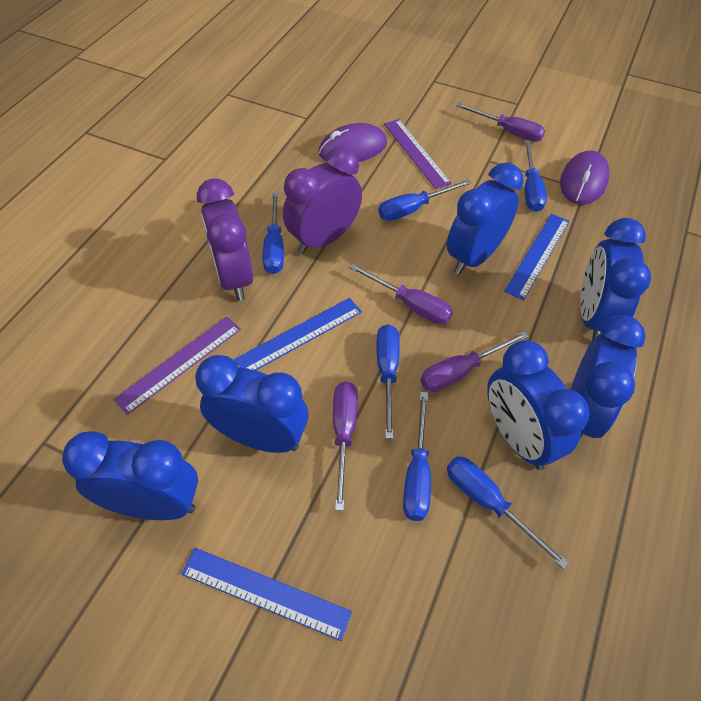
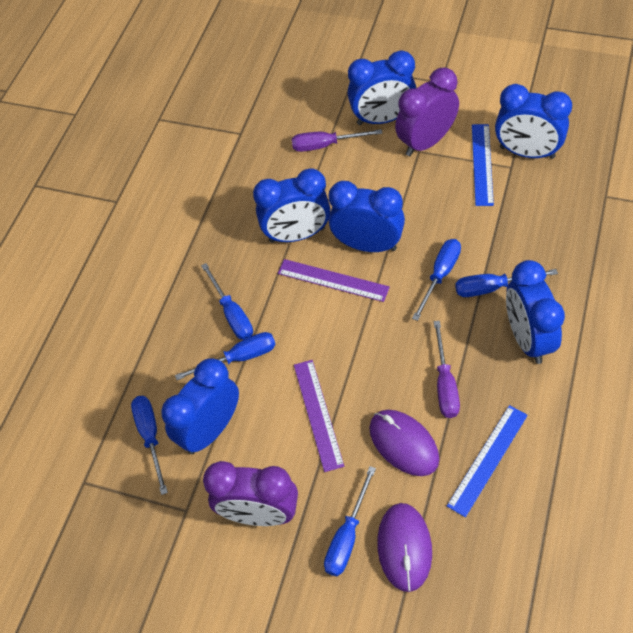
blue ruler: [181,548,352,641] [235,298,362,370] [504,214,570,300] = 3 -> [447,405,528,517] [472,124,494,206] = 2
purple screwdriver: [333,381,358,511] [349,264,453,324] [420,331,529,392] [456,103,545,142] = 4 -> [292,129,382,152] [434,321,460,418] = 2

